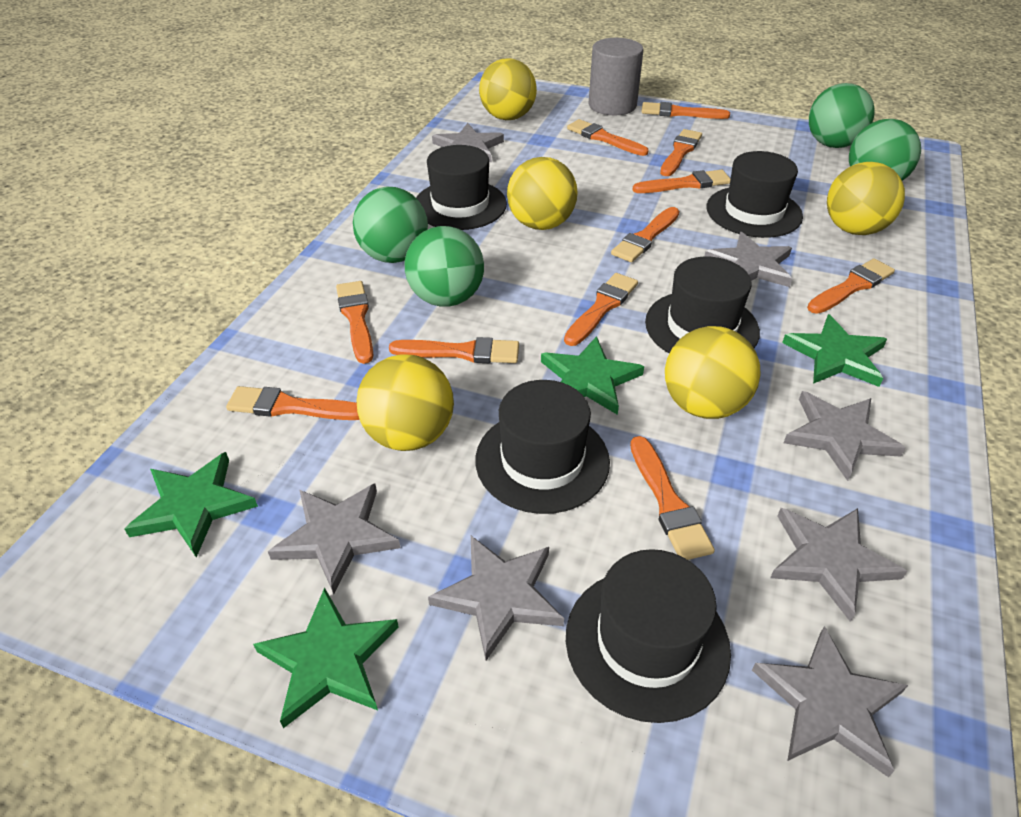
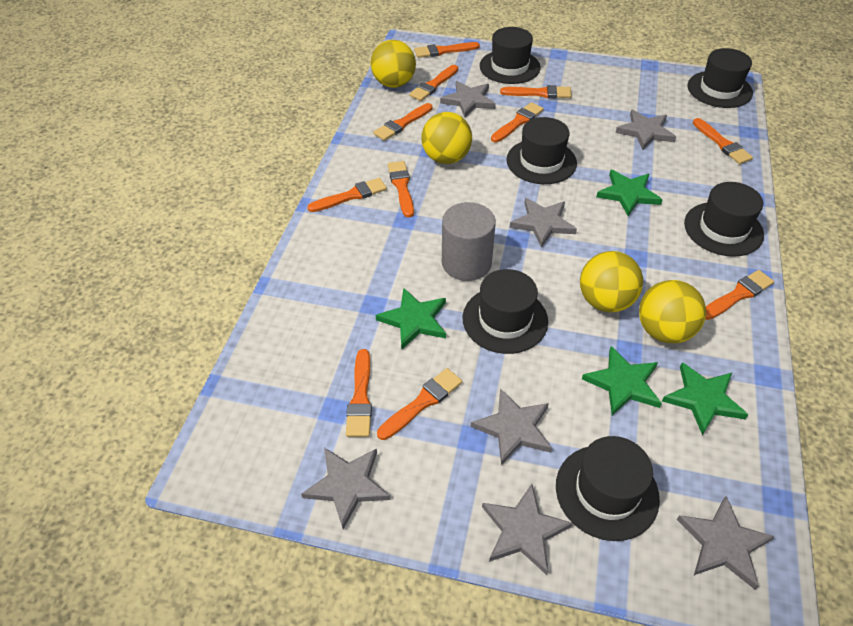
black hat: [416,145,507,230] [476,380,610,514] [566,549,731,723] [645,257,760,353] [707,151,803,238] = 5 -> [463,269,548,354] [480,27,540,84] [506,117,577,184] [556,436,660,541] [684,182,764,257] [688,48,753,108] = 6
green ball: [353,187,428,263] [405,226,484,307] [809,83,875,148] [849,119,921,181] = 4 -> none = 0
yellow ball: [357,355,454,451] [479,58,537,120] [507,157,578,230] [665,326,761,419] [827,162,905,235] = 5 -> [371,40,416,88] [421,112,472,164] [580,251,643,312] [639,280,706,343] = 4

